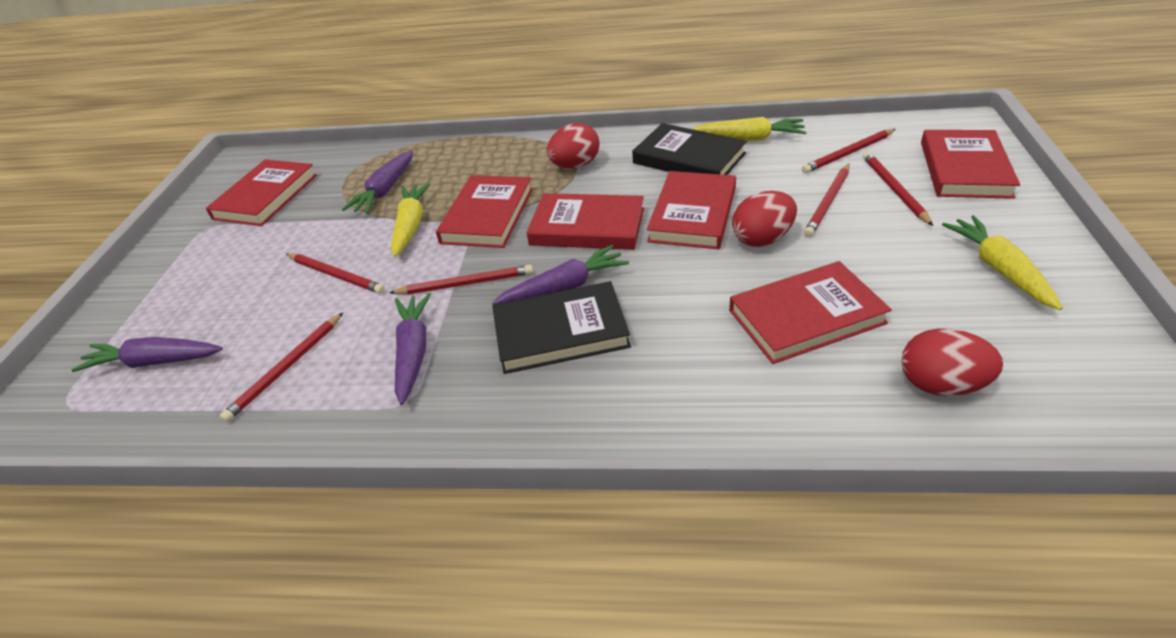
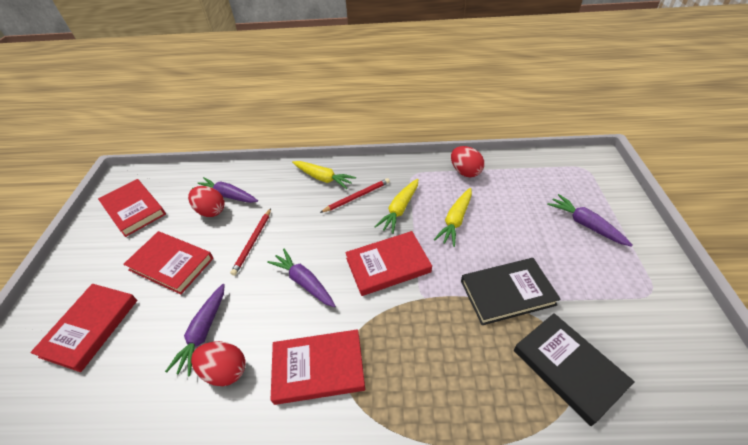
red book: [206,159,317,226] [436,175,533,248] [526,193,644,250] [647,171,736,249] [729,261,892,364] [921,130,1020,199] = 6 -> [30,284,137,372] [98,179,166,237] [123,231,214,294] [271,329,365,405] [345,231,432,296] = 5
red pencil: [220,313,343,422] [286,253,385,294] [389,265,533,295] [802,129,896,173] [804,164,849,237] [863,152,933,226] = 6 -> [230,208,271,276] [320,178,390,213] = 2

